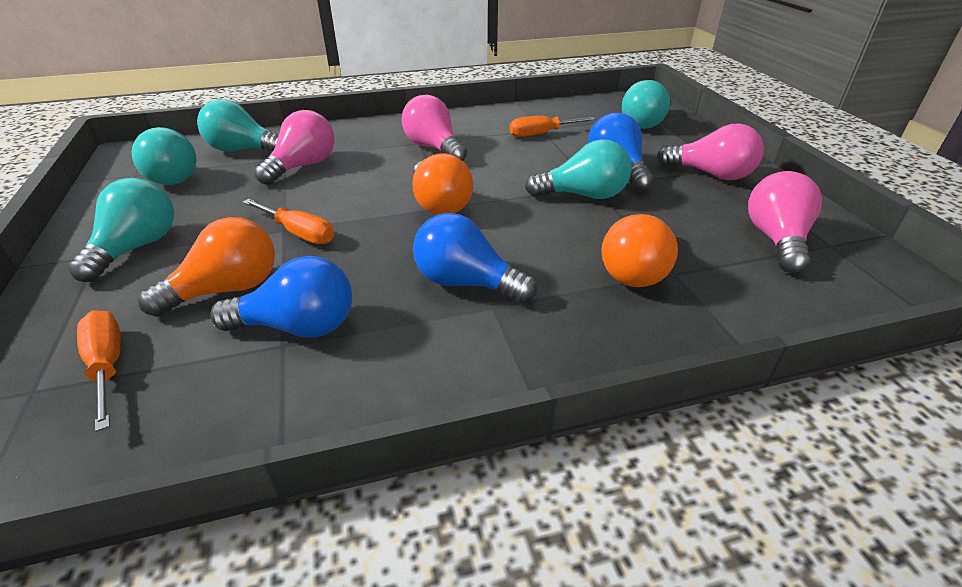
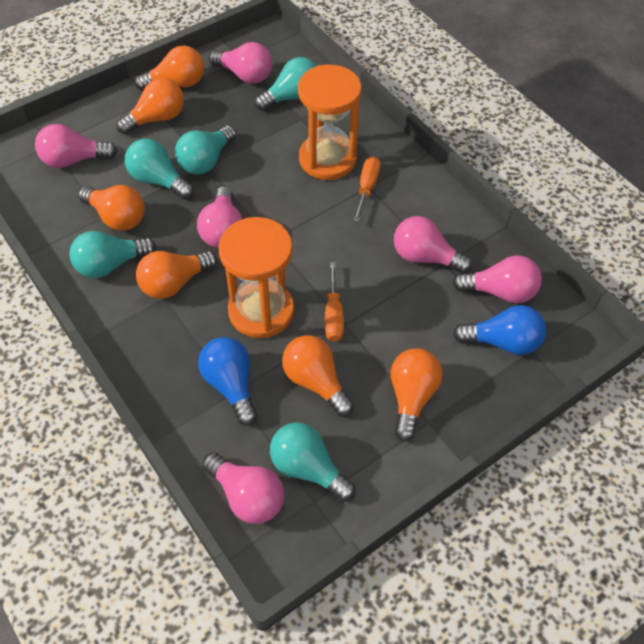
blue light bulb: [211,256,352,337] [413,213,537,303] [588,113,654,191] = 3 -> [198,337,257,426] [453,305,546,355] = 2
orange hourglass: none = 0 -> [219,217,294,338] [298,65,362,180] = 2
orange light bulb: [138,217,275,317] [412,153,473,215] [601,214,678,287] = 3 -> [78,185,145,231] [116,78,184,135] [135,46,204,91] [136,251,217,299] [282,335,354,417] [391,348,443,442] = 6
orange screwdriver: [77,310,121,432] [243,199,334,244] [509,116,596,137] = 3 -> [325,262,344,342] [353,156,381,222] = 2
pink light bulb: [254,110,335,185] [401,95,467,161] [656,124,764,180] [748,171,822,273] = 4 -> [35,124,117,168] [197,186,242,248] [202,452,284,524] [209,42,272,84] [394,216,472,274] [452,256,542,303] = 6

